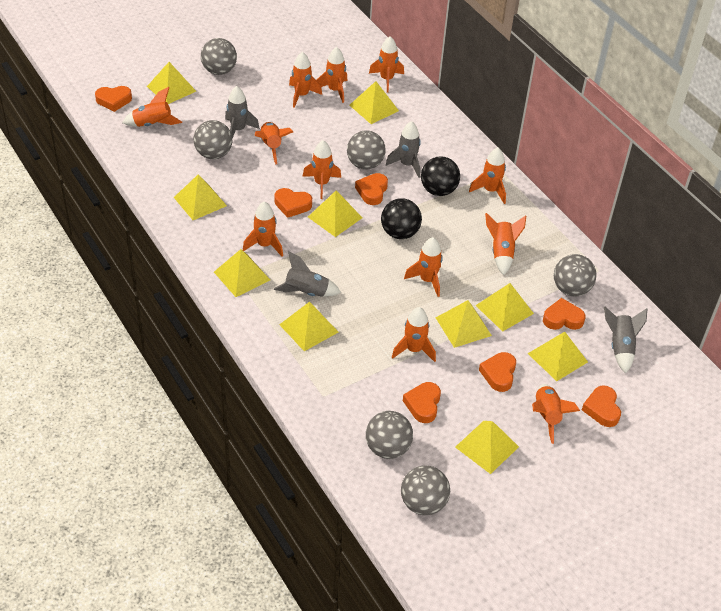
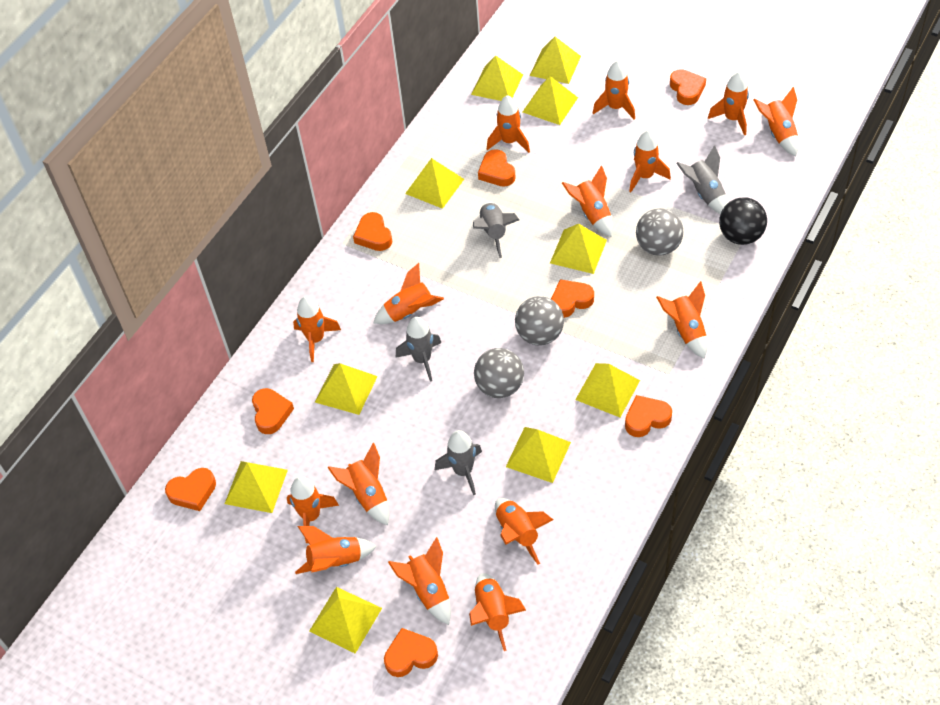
black ball: [381,198,422,239] [421,156,460,196] = 2 -> [719,197,767,245] = 1
grey ball: [193,120,232,159] [201,38,237,75] [347,130,386,170] [366,411,413,459] [401,466,450,515] [554,254,597,296] = 6 -> [474,348,524,398] [515,296,564,345] [636,208,684,256] = 3
orange heart: [95,86,132,112] [274,188,312,218] [355,173,388,205] [403,382,441,423] [479,352,516,392] [543,298,586,330] [582,385,621,427] = 7 -> [165,468,216,511] [252,388,294,434] [353,212,393,251] [384,628,438,677] [478,149,516,187] [551,279,594,318] [625,395,672,437] [670,69,706,105] = 8
orange rocket: [122,87,182,127] [243,201,283,257] [255,122,293,164] [289,52,322,108] [302,140,341,199] [316,47,347,103] [369,36,404,92] [392,307,436,362] [404,237,443,297] [469,148,506,204] [485,213,526,275] [532,384,580,444] = 12 -> [287,477,339,543] [293,297,341,362] [295,526,377,574] [327,443,389,525] [373,263,444,324] [388,537,451,625] [469,573,526,651] [487,95,530,153] [495,498,553,565] [562,165,613,237] [593,60,635,119] [629,130,671,192] [656,281,707,359] [708,72,749,135] [753,87,799,156] = 15

